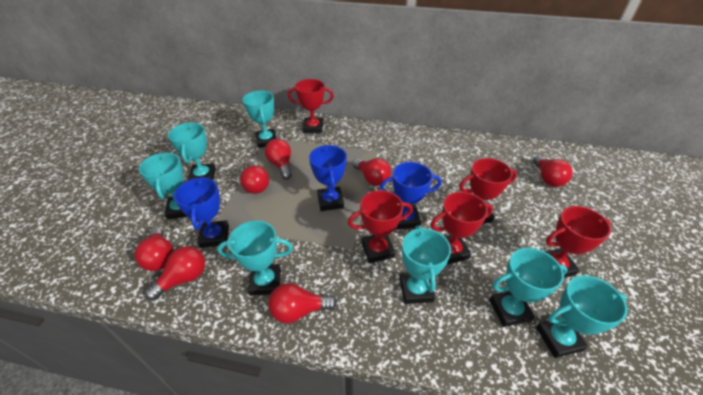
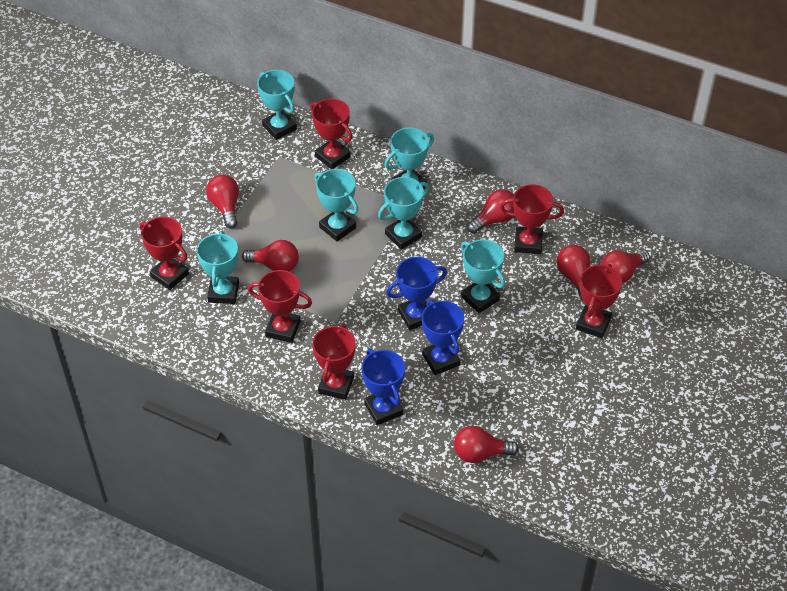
red light bulb: [135,227,174,271] [145,246,205,301] [240,162,269,194] [265,139,292,179] [268,283,337,323] [352,158,391,186] [533,155,573,187] = 7 -> [206,175,239,228] [242,240,299,272] [454,426,519,463] [467,189,514,234] [557,245,591,300] [601,250,650,283] = 6
red trophy: [288,79,334,133] [348,190,413,263] [430,192,493,265] [459,158,517,224] [545,206,611,278] = 5 -> [140,216,189,290] [248,270,312,343] [310,99,352,169] [312,323,356,400] [500,184,564,254] [576,264,622,338] = 6
turquoise trophy: [139,152,187,220] [168,123,216,181] [218,221,293,295] [243,90,277,148] [400,226,451,304] [489,248,568,327] [536,275,628,358] = 7 -> [197,231,239,304] [257,70,297,140] [314,169,359,241] [378,177,429,250] [385,128,434,190] [461,239,505,313] = 6

